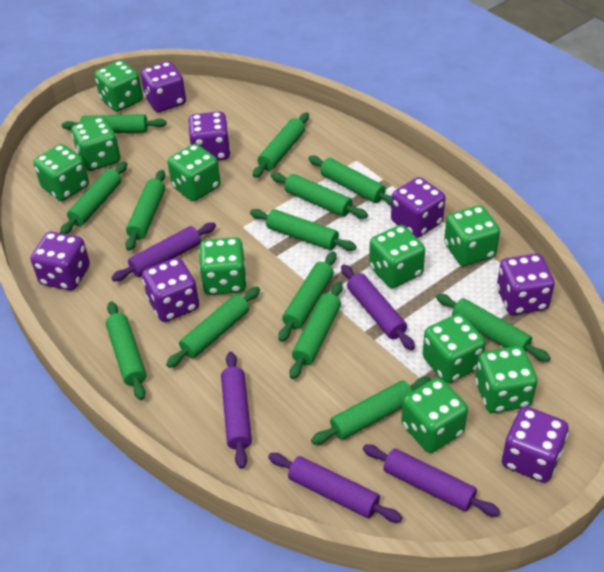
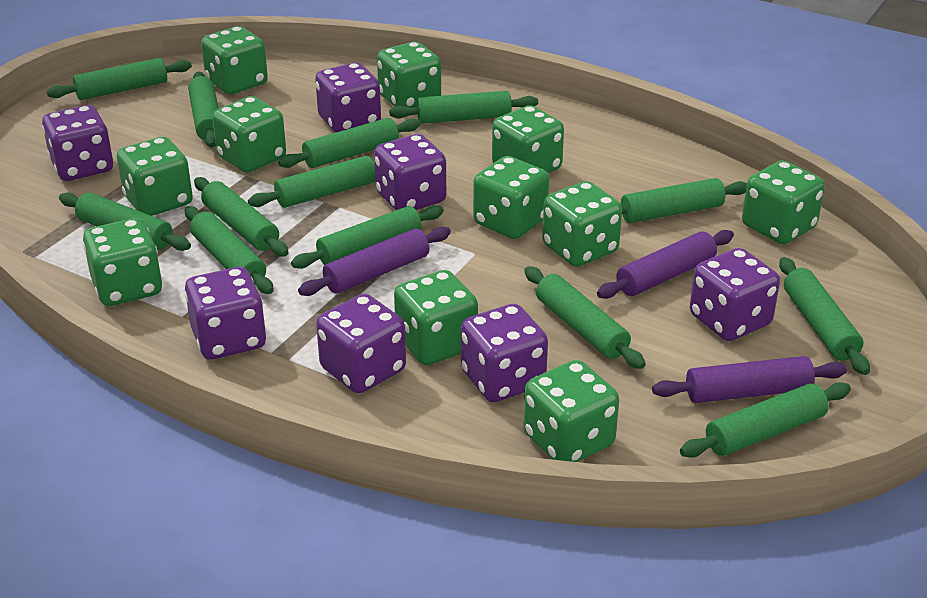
green dice: [33,144,89,201] [71,117,120,171] [94,60,143,112] [168,144,221,201] [199,237,247,295] [369,225,425,288] [401,378,468,453] [422,314,486,383] [444,205,500,266] [475,346,537,413] = 10 -> [83,218,162,306] [117,137,193,216] [201,26,268,95] [212,96,286,173] [377,42,441,107] [394,270,478,365] [473,156,549,239] [492,105,564,173] [523,360,619,462] [542,181,622,267] [742,160,825,244] = 11
purple rolling pin: [111,222,216,281] [221,352,252,469] [268,453,402,523] [341,264,415,350] [363,444,500,517] = 5 -> [298,227,451,296] [597,230,734,299] [652,356,847,403] = 3

